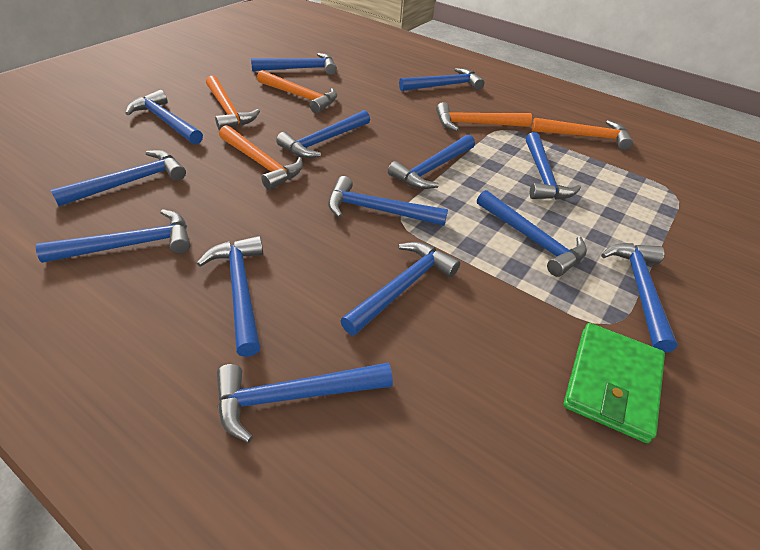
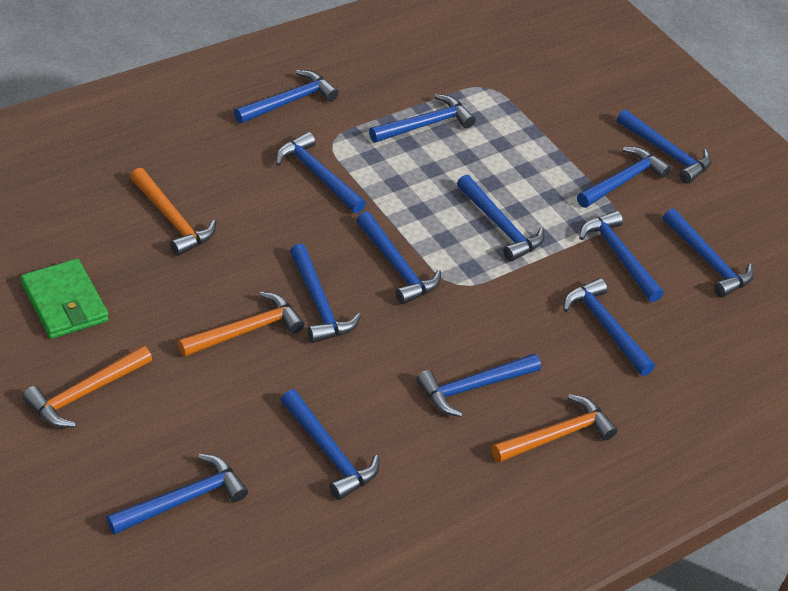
orange hammer: [206,75,260,130] [219,125,303,190] [257,70,337,113] [436,102,532,131] [532,118,633,150] = 5 -> [22,345,152,428] [130,168,216,256] [178,292,305,357] [491,394,618,463] = 4

